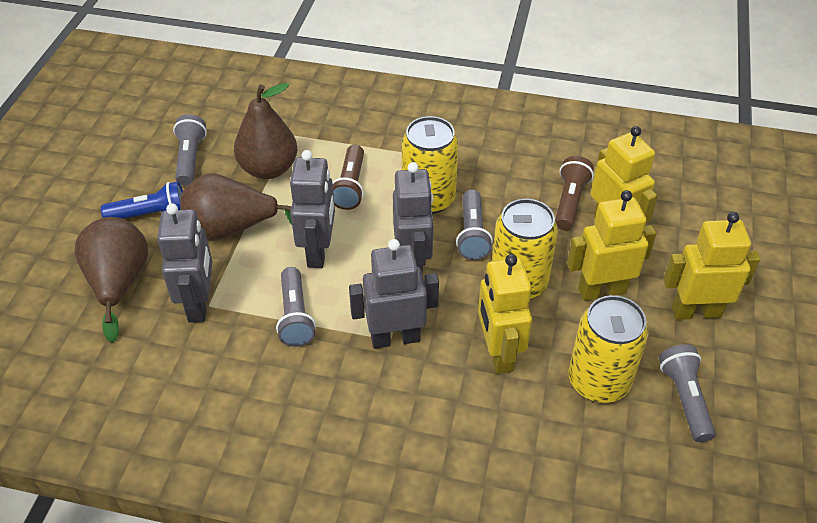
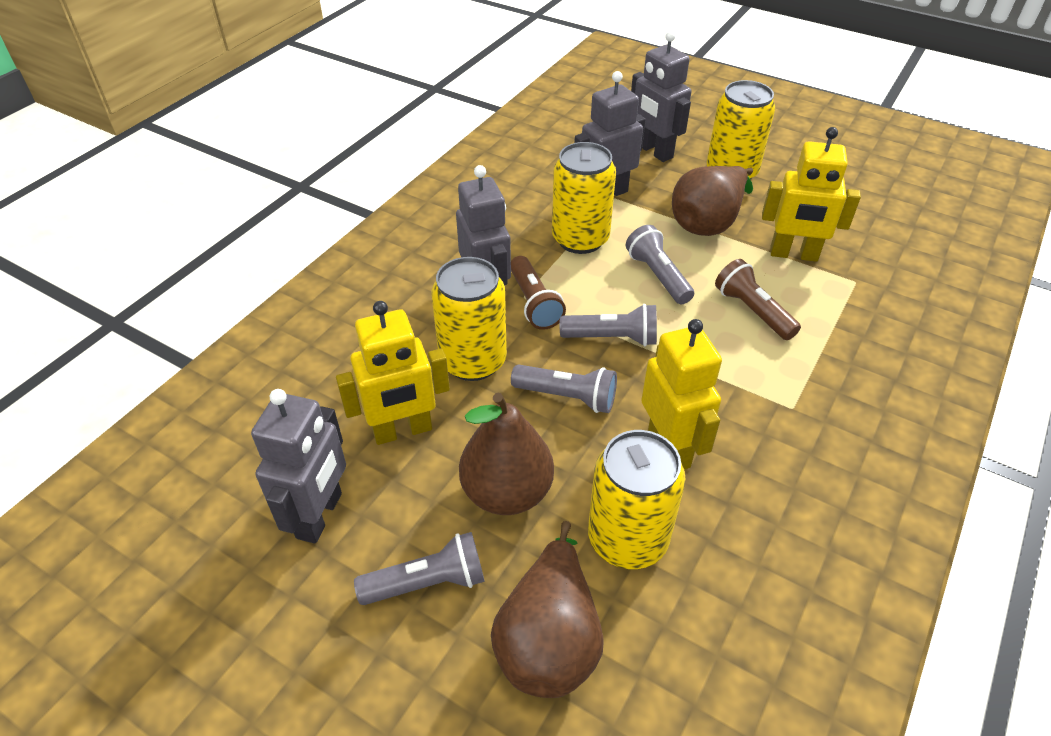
blue flashlight: [101,181,183,219] = 1 -> none = 0
yellow can: [402,116,459,214] [492,199,558,300] [568,295,649,403] = 3 -> [432,257,507,381] [552,142,616,254] [588,430,685,569] [707,80,775,180] = 4
yellow robot: [478,254,532,374] [567,190,657,301] [591,126,658,223] [663,212,760,320] = 4 -> [336,301,450,445] [641,319,722,470] [762,127,861,262] = 3

